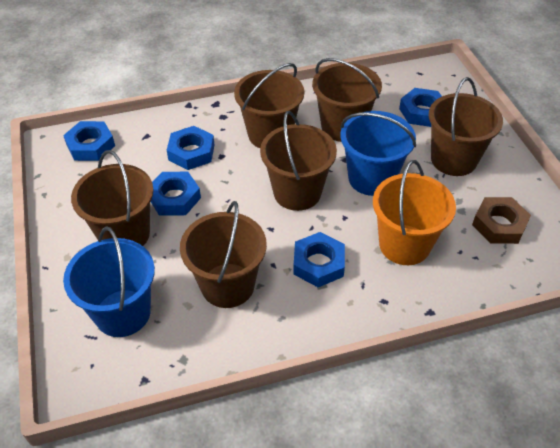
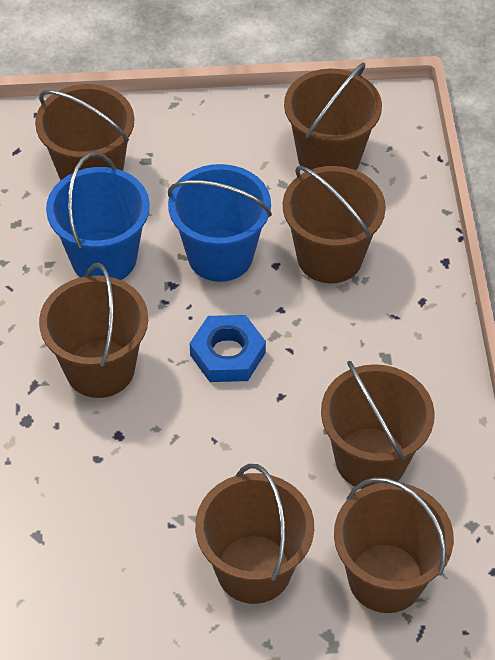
blue nut: [63,121,115,161] [151,172,201,216] [167,126,215,170] [293,232,345,287] [399,88,442,127] = 5 -> [190,315,266,382] = 1
brown bucket: [71,150,153,246] [180,201,267,308] [234,63,304,148] [260,111,337,211] [312,58,382,142] [429,77,503,176] = 6 -> [35,84,134,181] [39,263,148,398] [195,464,314,604] [283,166,386,283] [284,62,382,172] [321,360,435,489] [334,477,454,613] = 7
brown nut: [472,197,531,244] = 1 -> none = 0
orange bucket: [373,160,456,265] = 1 -> none = 0

